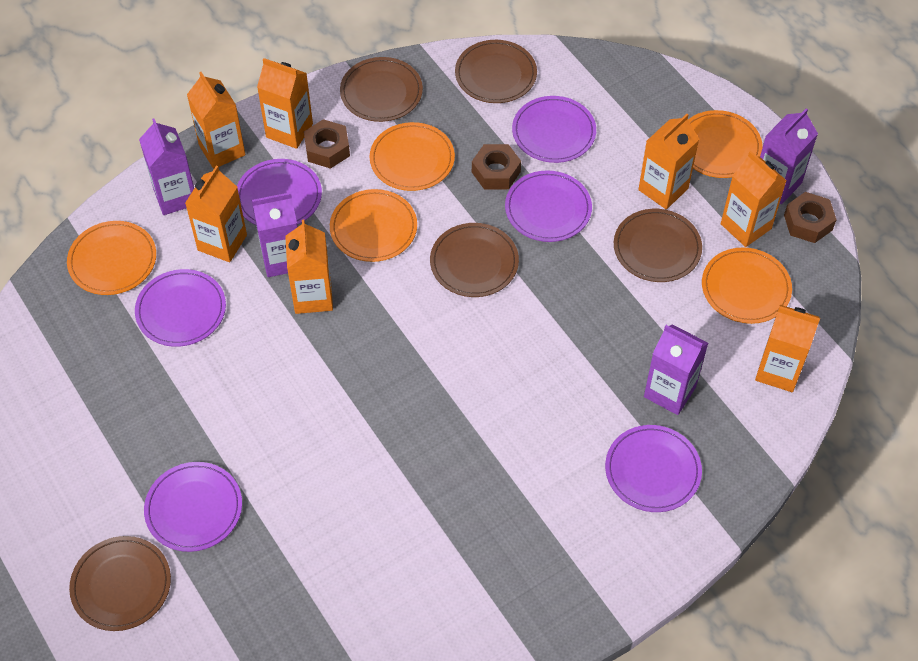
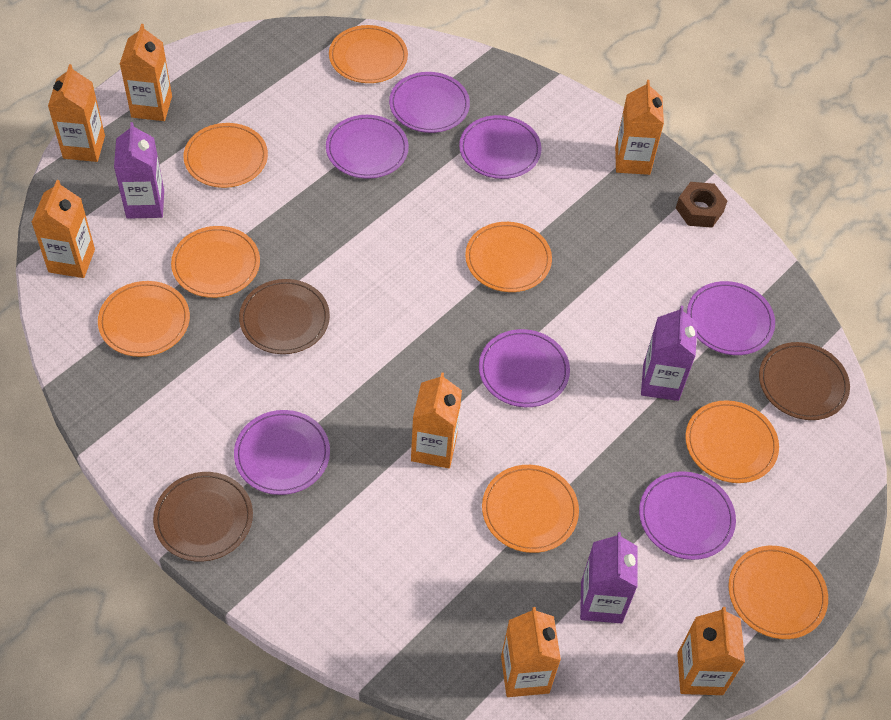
brown nut: [304,119,350,169] [472,144,521,189] [784,192,837,243] = 3 -> [676,182,727,228] = 1
brown plate: [69,536,171,631] [340,57,423,122] [430,223,519,297] [455,40,537,103] [614,209,702,282] = 5 -> [153,472,253,562] [239,279,330,354] [759,342,850,420] = 3
orange plate: [67,221,156,295] [330,189,417,262] [370,122,455,191] [688,110,762,178] [702,247,792,324] = 5 -> [98,281,190,357] [171,226,260,298] [183,123,268,188] [329,25,408,83] [465,222,552,292] [482,465,579,553] [685,400,779,483] [728,546,828,639] = 8
purple carton: [139,118,194,215] [252,192,297,277] [644,324,708,415] [760,108,818,204] = 4 -> [114,122,164,219] [580,532,638,623] [641,306,697,401] = 3
purple plate: [135,269,226,347] [144,462,242,552] [237,159,322,225] [505,170,592,242] [512,96,596,163] [605,425,702,512] = 6 -> [234,410,330,495] [326,115,409,179] [389,72,470,133] [459,115,542,179] [479,329,570,407] [639,471,736,560] [687,281,775,355] = 7

